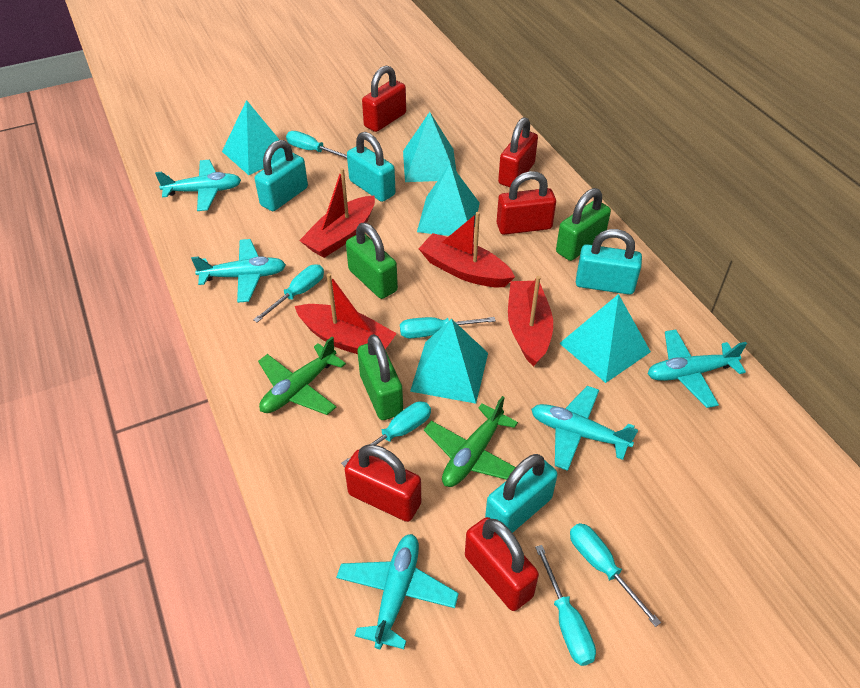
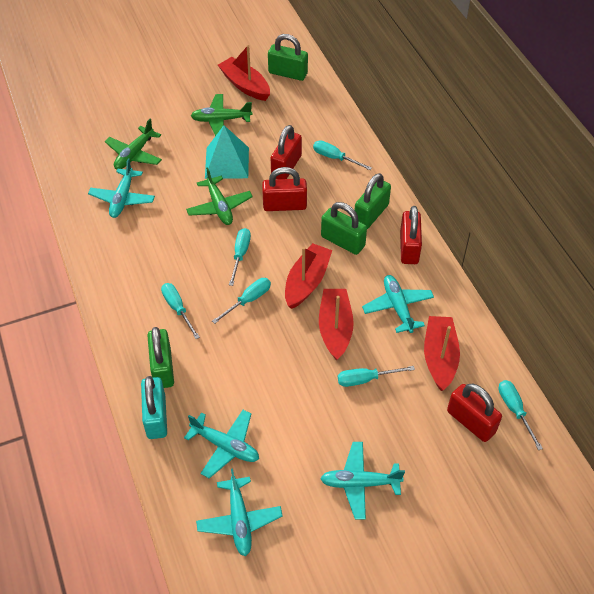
green padlock: [346,223,398,299] [357,334,403,420] [556,188,611,261] = 3 -> [147,327,174,388] [268,34,308,81] [321,202,367,255] [355,173,391,229] = 4
green plane: [258,337,346,415] [424,396,518,487] = 2 -> [105,119,162,169] [186,168,253,225] [191,94,252,136] = 3
red padlock: [344,445,421,522] [362,65,406,132] [465,517,539,611] [497,171,556,235] [498,117,538,187] = 5 -> [262,167,307,211] [271,125,302,179] [400,206,422,264] [447,384,502,442] = 4
turquoise padlock: [255,140,308,211] [347,132,396,202] [485,454,558,533] [576,229,642,295] = 4 -> [141,376,167,439] = 1
turquoise pyramid: [222,100,285,175] [403,112,456,182] [410,319,488,404] [417,164,480,236] [559,294,651,383] = 5 -> [205,125,249,179] = 1

